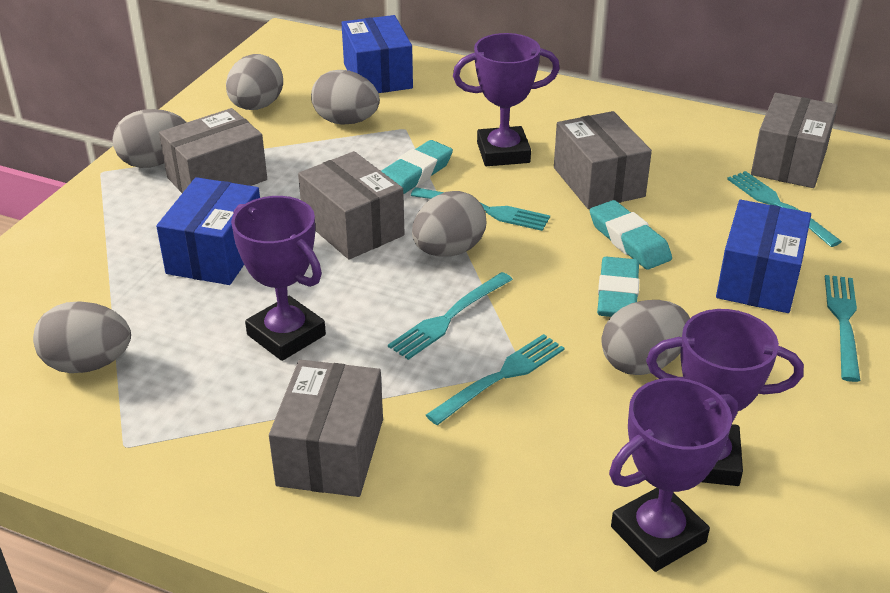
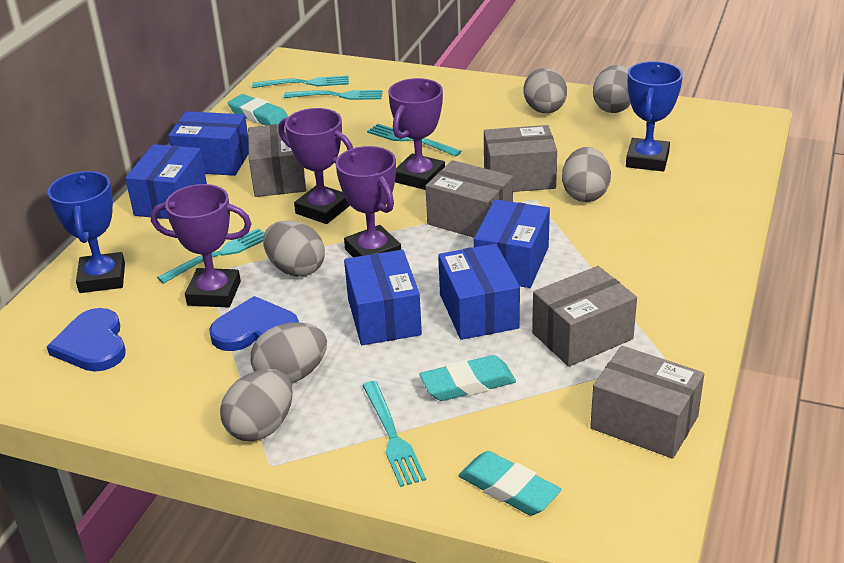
blue box: [156,177,260,285] [341,15,413,93] [716,200,811,313] = 3 -> [125,144,207,219] [168,111,249,176] [344,250,422,345] [438,244,520,340] [474,199,550,288] = 5
blue heart: none = 0 -> [47,308,126,371] [209,296,299,351] = 2
blue trophy: none = 0 -> [48,171,125,293] [626,61,683,171] = 2

